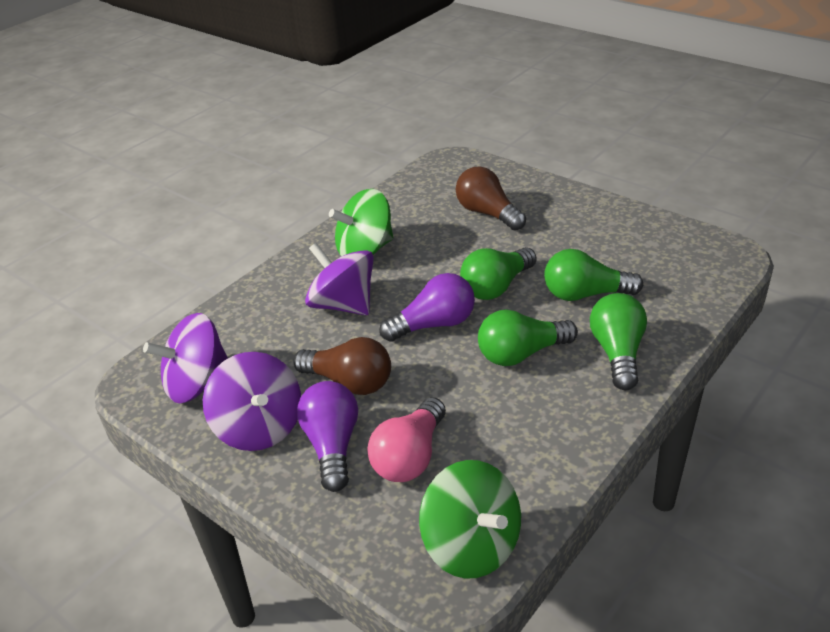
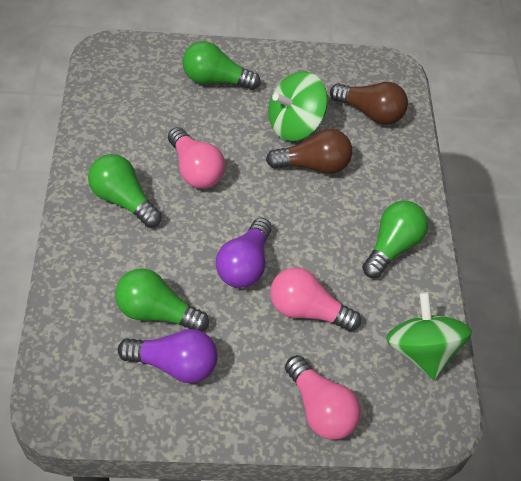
pink light bulb: [367,397,446,482] = 1 -> [168,127,225,189] [270,267,361,331] [285,355,361,440] = 3
purple spinning top: [143,313,228,403] [203,352,301,451] [305,243,374,315] = 3 -> none = 0

